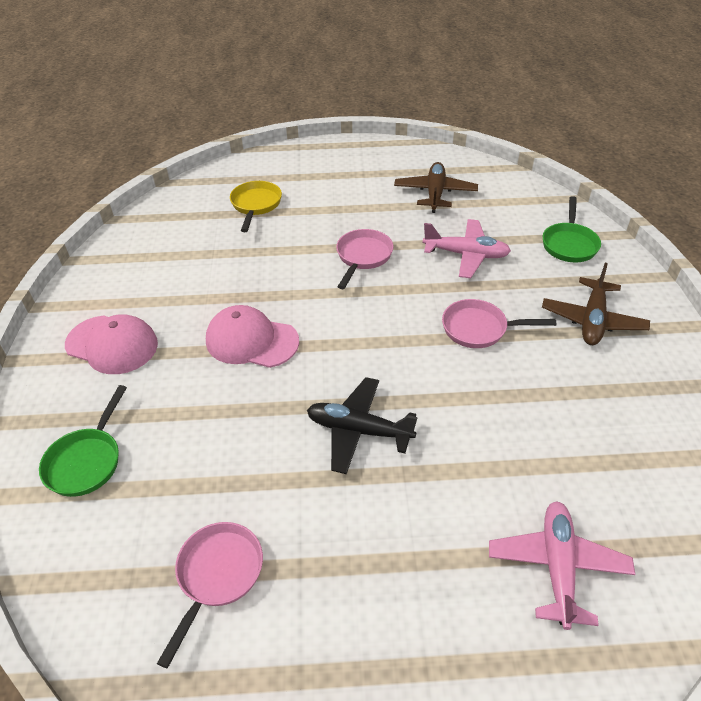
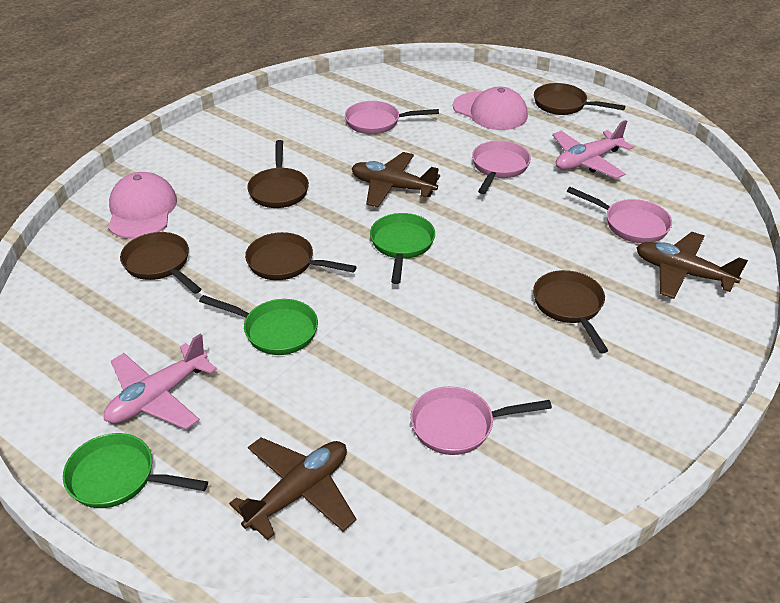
black plane: [307,377,418,474] = 1 -> none = 0
brown pan: none = 0 -> [120,232,201,294] [245,232,357,280] [247,140,309,208] [533,270,609,353] [534,83,625,115] = 5
brown plane: [394,162,478,213] [542,263,650,345] = 2 -> [229,437,356,540] [352,152,440,207] [636,232,748,299] = 3
green pan: [39,385,127,497] [543,196,601,262] = 2 -> [63,433,208,508] [199,295,318,355] [370,213,435,284] = 3
pink pan: [157,522,263,668] [336,229,393,289] [442,299,556,348] = 3 -> [345,101,439,134] [410,387,552,455] [472,141,531,194] [567,187,672,243] = 4
yellow pan: [230,181,282,232] = 1 -> none = 0

